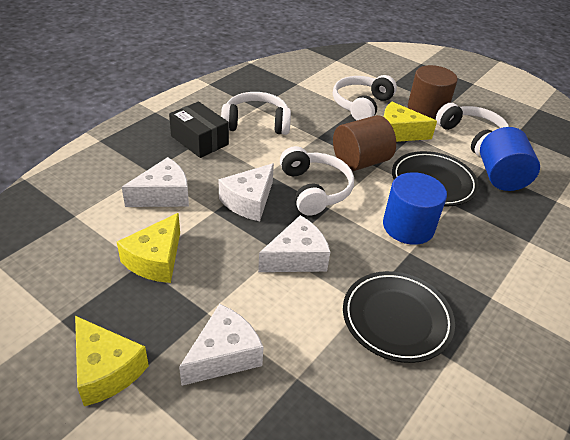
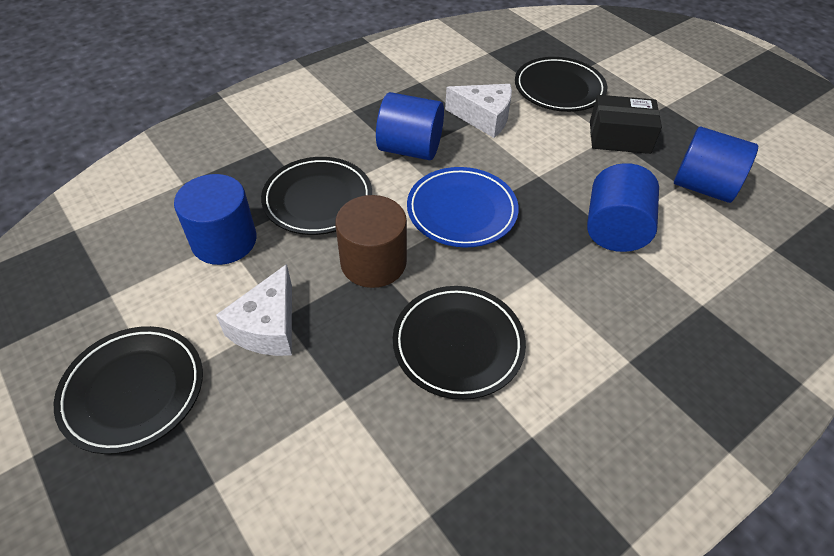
black plate: [343,271,455,363] [392,151,479,206] = 2 -> [54,326,203,454] [261,157,372,235] [393,286,526,400] [515,57,607,112] = 4
blue cylinder: [383,172,447,245] [480,127,540,191] = 2 -> [174,174,257,265] [376,92,444,160] [587,163,659,252] [674,127,758,203] = 4
blue plate: none = 0 -> [407,167,519,248] = 1
brown cylinder: [333,115,396,171] [408,65,458,120] = 2 -> [335,195,407,288] = 1
white cheese: [122,157,189,207] [179,304,263,386] [219,163,274,221] [258,215,330,272] = 4 -> [216,264,292,356] [445,84,512,138] = 2
white headphones: [221,92,291,135] [280,146,354,215] [333,75,397,120] [436,103,509,157] = 4 -> none = 0
yellow cheese: [75,316,149,406] [117,213,180,283] [384,101,437,142] = 3 -> none = 0

